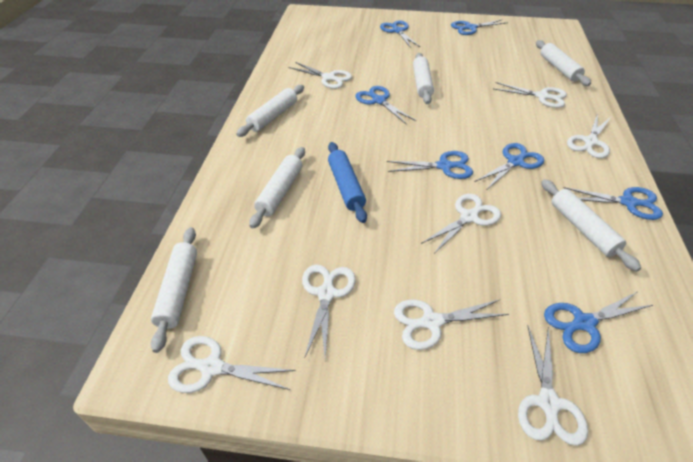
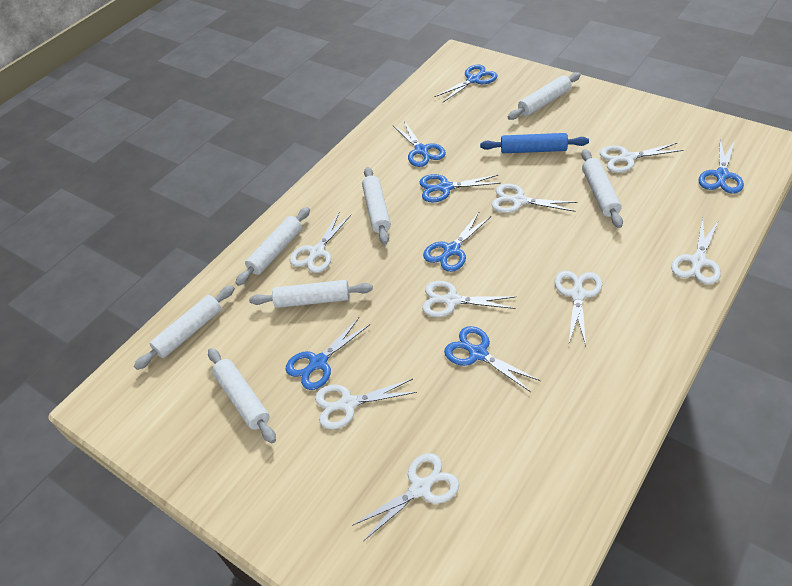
white rolling pin: [151,227,197,353] [236,85,304,137] [249,147,305,229] [413,53,434,104] [536,40,591,86] [541,179,641,272] = 6 -> [134,285,235,370] [208,348,276,443] [235,207,310,286] [249,280,373,308] [362,167,391,244] [508,72,581,120] [581,149,623,228] = 7

